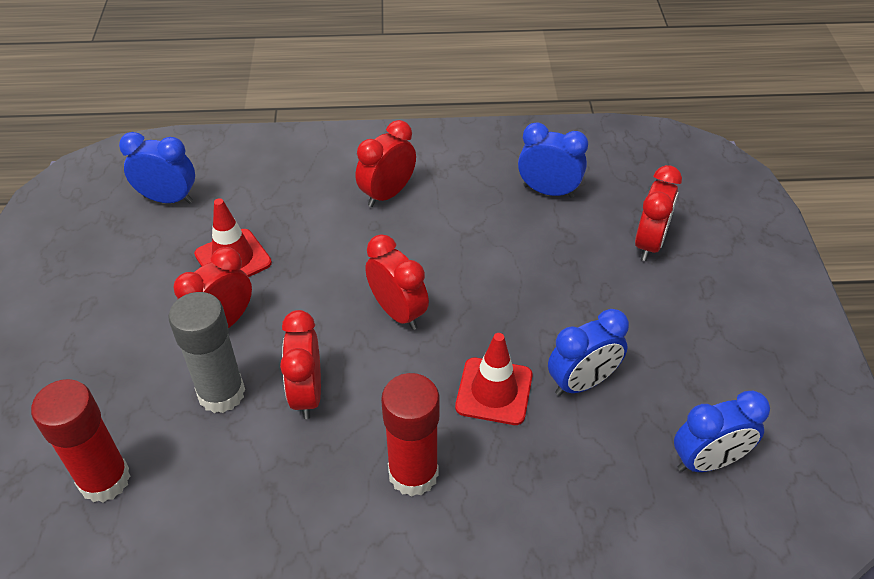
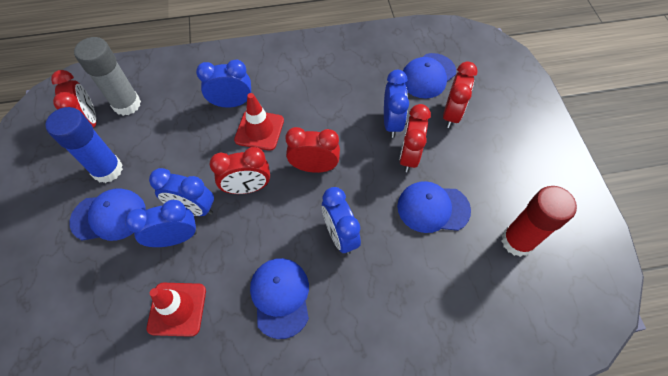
blue cap: none = 0 -> [70,189,146,241] [250,258,309,339] [397,181,471,233] [403,53,456,98] = 4
blue clock: [119,132,195,204] [518,122,588,198] [548,309,629,396] [674,391,770,472] = 4 -> [125,200,197,247] [149,168,214,216] [196,60,251,108] [322,187,361,254] [384,70,409,138] = 5
blue glue stick: none = 0 -> [46,107,123,183] = 1
red glue stick: [31,379,130,502] [381,373,440,497] = 2 -> [501,186,577,257] = 1

